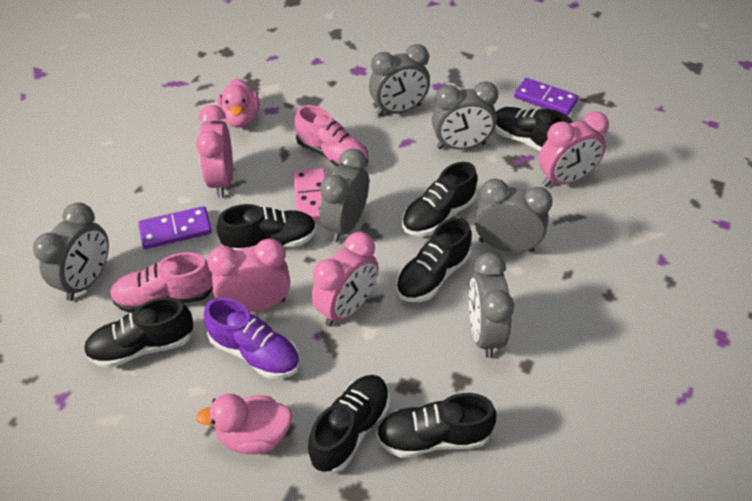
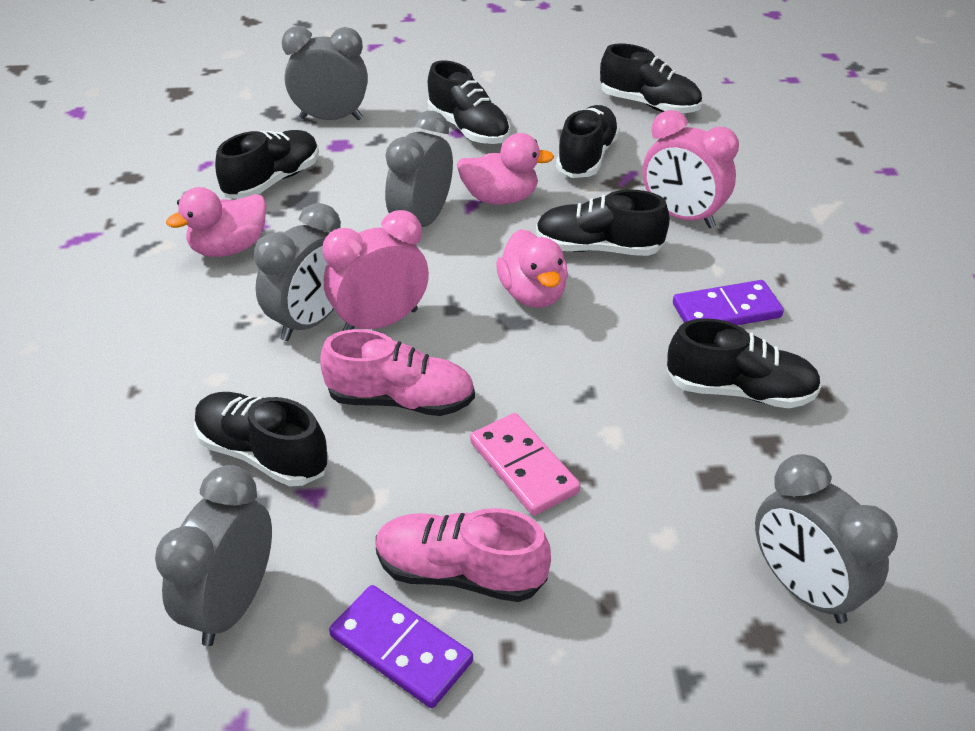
grey clock: [33,203,109,301] [320,148,369,242] [369,44,430,116] [432,81,498,149] [469,253,514,358] [475,178,553,252] = 6 -> [155,465,272,646] [254,203,341,341] [282,26,368,120] [385,111,453,227] [755,454,898,624] = 5
pink clock: [196,105,233,197] [207,239,290,312] [311,232,379,326] [539,111,609,187] = 4 -> [322,210,429,331] [642,110,739,228] = 2
pink duck: [196,394,293,454] [217,78,259,128] = 2 -> [166,187,267,257] [457,133,554,205] [496,229,568,308] = 3
purple shoe: [204,297,300,379] = 1 -> none = 0

